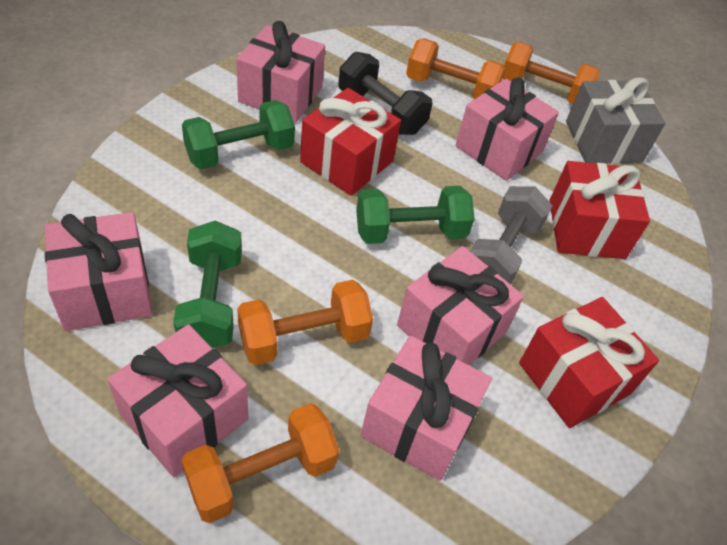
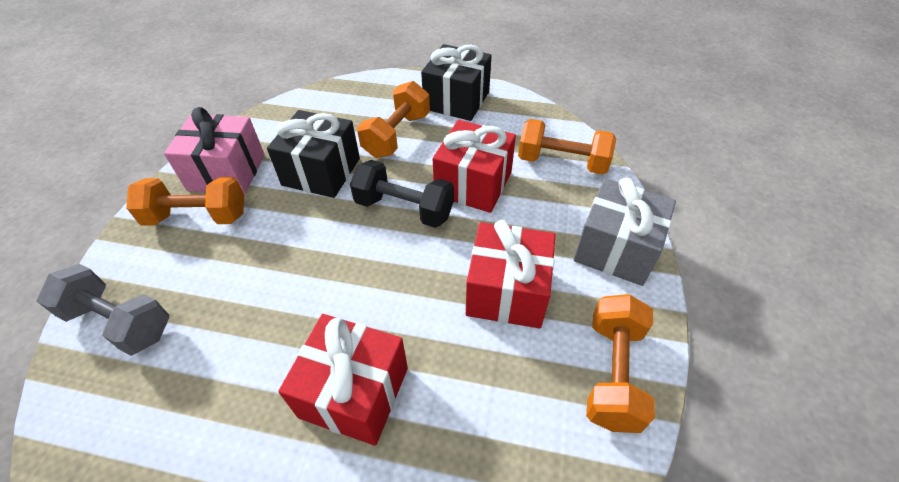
black gift: none = 0 -> [267,110,360,198] [421,44,492,121] = 2
green dumbbell: [173,221,242,348] [182,100,295,169] [356,186,475,244] = 3 -> none = 0
pink gift: [44,212,152,331] [107,324,248,477] [236,21,325,123] [360,336,492,481] [397,246,524,365] [456,78,559,181] = 6 -> [164,107,265,195] = 1

